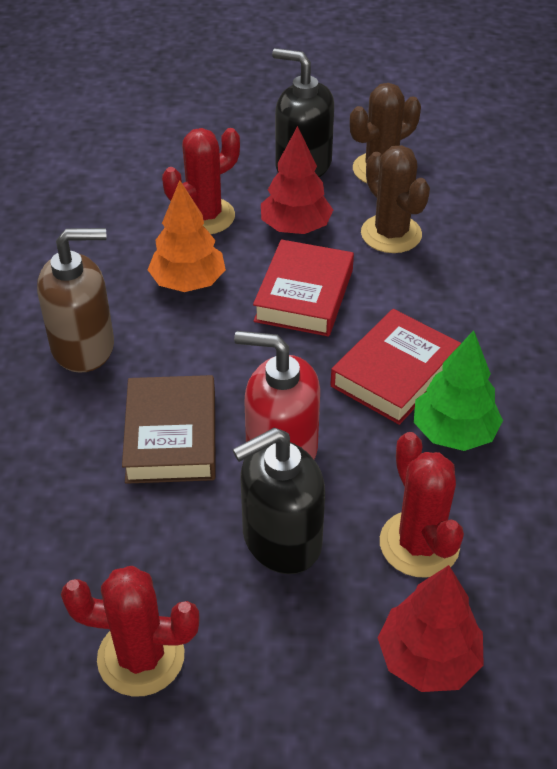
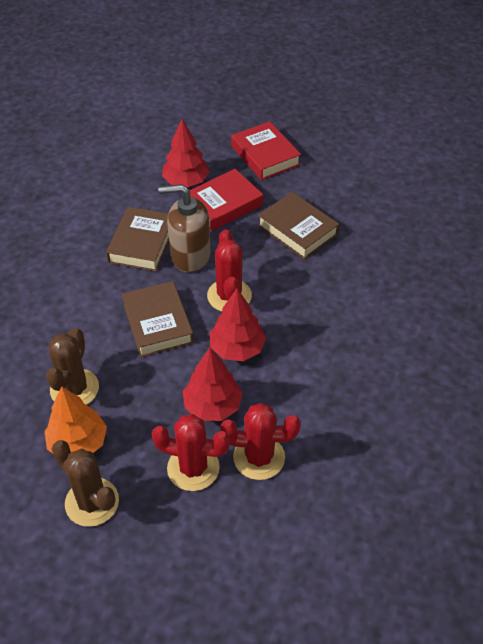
black soap dispenser: [232,427,325,574] [272,48,334,177] = 2 -> none = 0
brown book: [122,375,216,484] = 1 -> [106,207,169,272] [122,281,194,357] [258,192,339,259] = 3
green tree: [414,330,503,451] = 1 -> none = 0
red soap dispenser: [234,331,320,459] = 1 -> none = 0
red tree: [261,126,333,234] [378,565,484,692] = 2 -> [162,119,210,187] [183,348,243,421] [210,288,266,361] = 3

